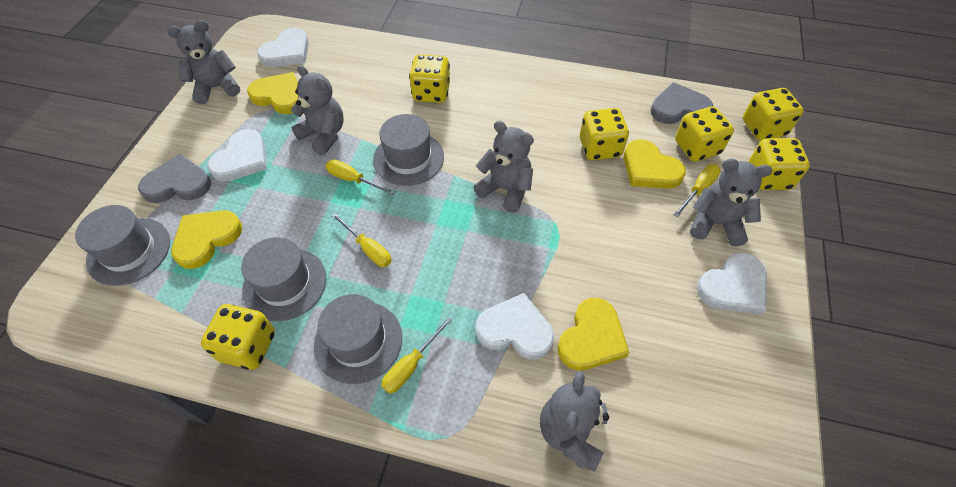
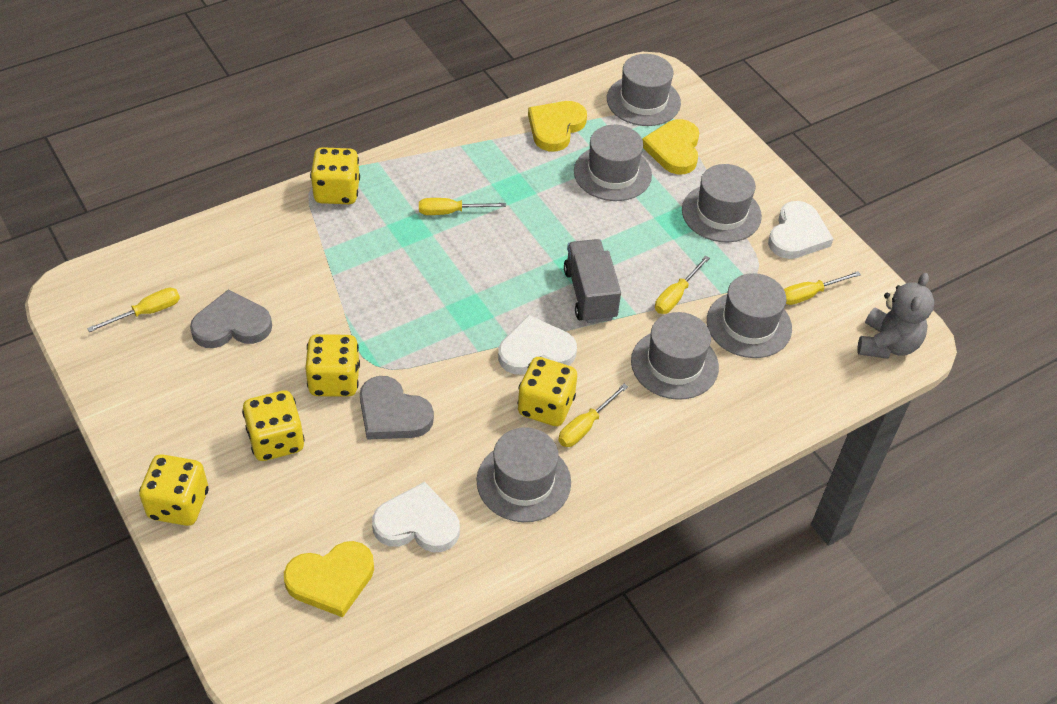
grey hat: [75,205,170,286] [241,237,326,321] [314,294,402,384] [373,114,444,186] = 4 -> [477,427,571,522] [574,125,652,201] [607,54,681,126] [631,312,719,400] [682,164,762,242] [707,273,792,358] = 6
grey teddy bear: [167,20,240,104] [291,65,344,155] [474,121,534,213] [540,371,609,472] [690,158,772,246] = 5 -> [857,273,934,359] = 1
grey truck: none = 0 -> [564,239,621,323] = 1
white heart: [207,129,267,182] [257,28,309,67] [475,293,554,360] [697,253,767,314] = 4 -> [372,482,460,552] [498,315,577,375] [768,201,833,259] = 3
yellow dice: [201,304,275,370] [409,54,450,103] [580,108,629,160] [675,106,734,162] [743,88,804,141] [749,138,810,190] = 6 -> [139,454,209,526] [242,390,305,461] [305,334,360,397] [310,147,360,204] [517,357,577,426] = 5
yellow heart: [171,210,243,269] [247,72,298,114] [557,298,630,371] [624,139,686,189] = 4 -> [284,541,374,617] [528,101,587,152] [642,119,699,174] = 3
yellow screwdriver: [326,160,395,195] [331,213,392,267] [381,317,452,394] [674,164,721,217] = 4 -> [87,288,180,332] [419,198,506,215] [558,384,628,447] [655,256,710,314] [784,271,861,305] = 5

